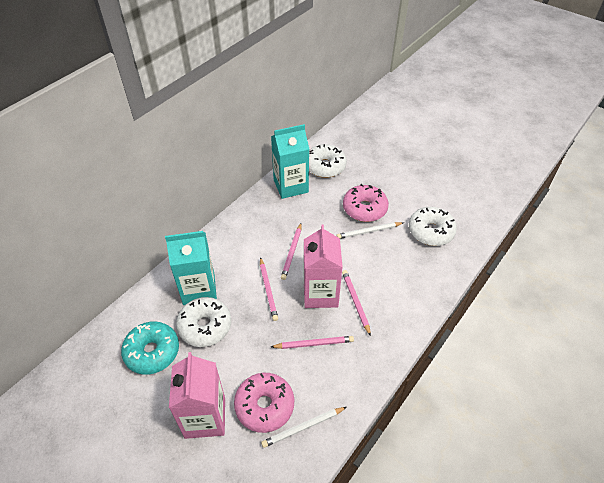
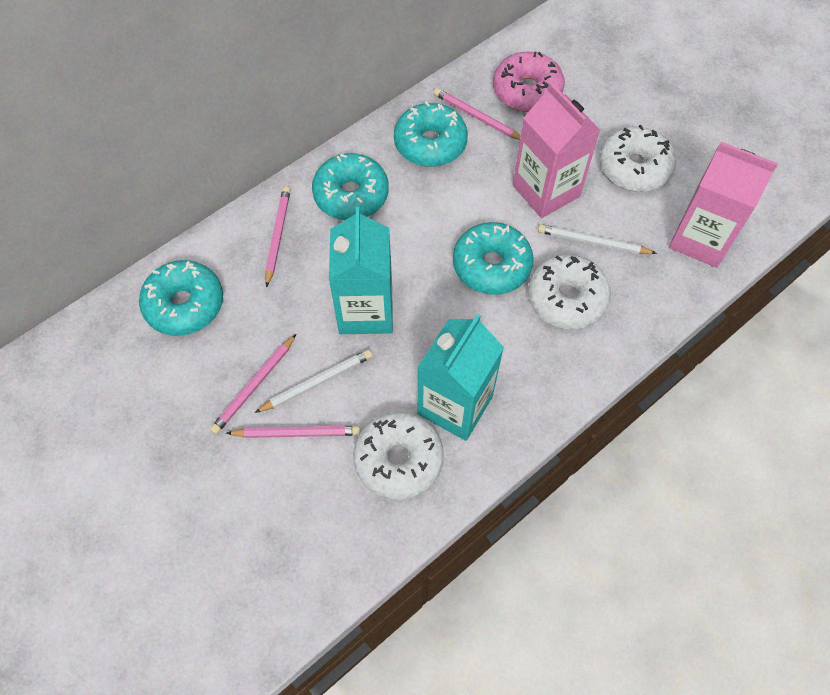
pink donut: [234,373,294,433] [343,184,389,222] = 2 -> [493,51,565,112] = 1
turquoise donut: [121,321,179,375] = 1 -> [139,260,223,336] [312,153,389,220] [394,101,468,167] [453,222,533,295] = 4

